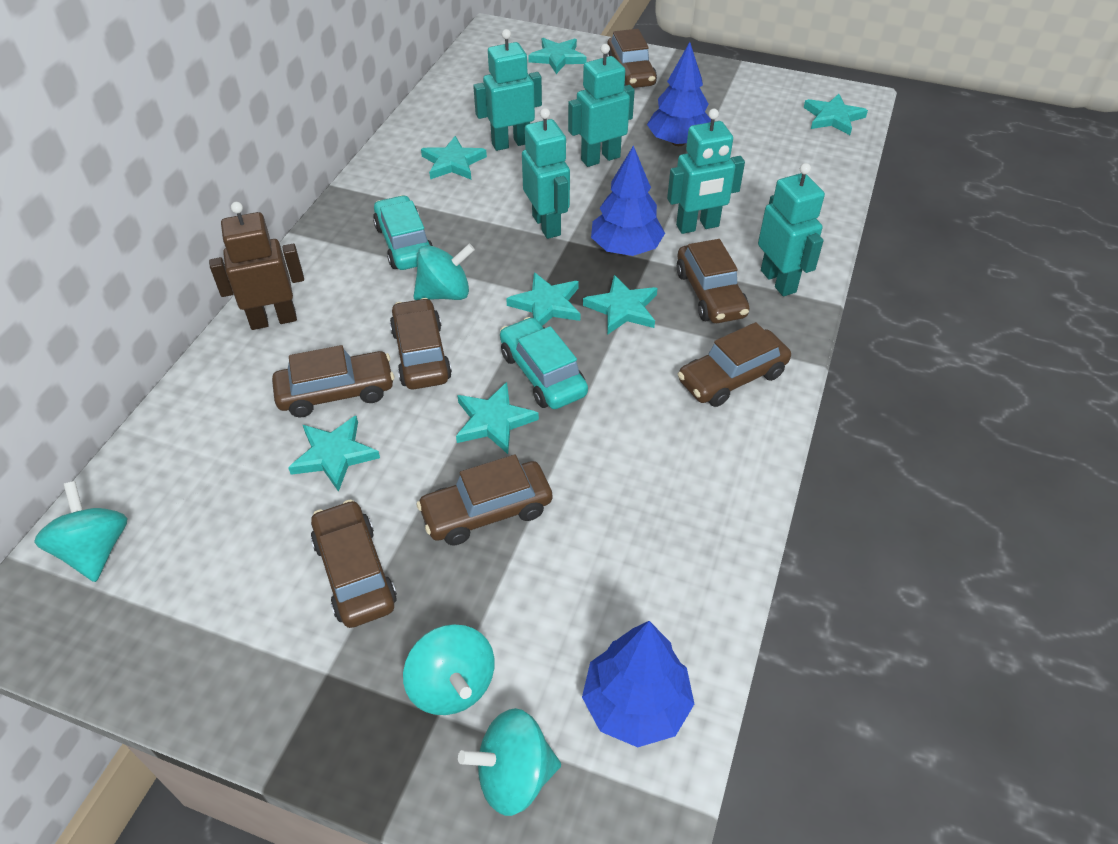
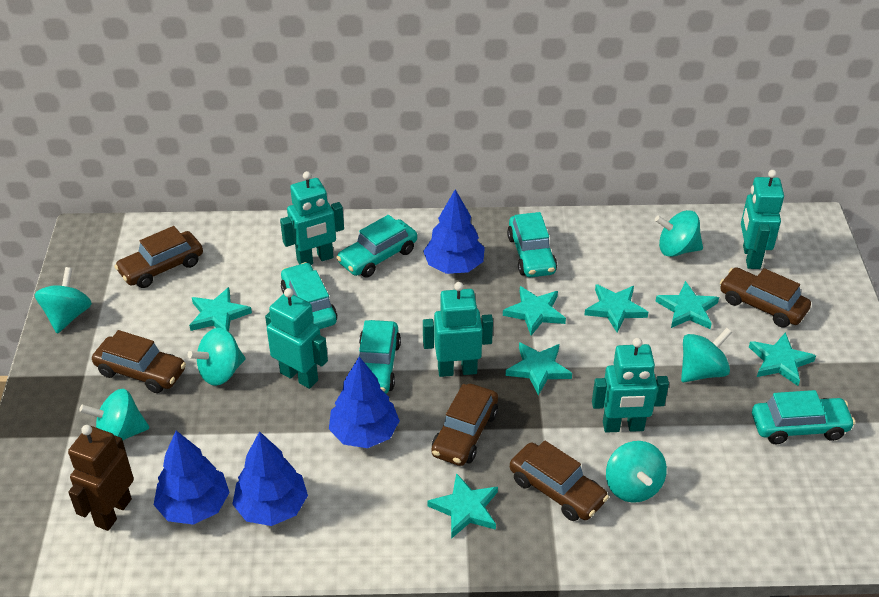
blue tree: [582,621,694,747] [591,145,665,256] [647,42,711,146] = 3 -> [154,431,230,525] [232,431,308,526] [329,357,400,448] [423,189,485,274] = 4
brown car: [272,345,394,417] [311,499,397,628] [390,298,452,389] [416,454,552,545] [606,29,657,88] [676,239,749,323] [678,322,791,407] = 7 -> [92,330,186,393] [114,226,203,288] [431,384,498,466] [510,440,609,521] [720,267,811,328] = 5
turquoise car: [373,195,433,270] [500,317,588,409] = 2 -> [281,262,337,329] [336,215,417,278] [359,320,401,394] [507,212,557,277] [752,390,855,444] = 5
turquoise spinning top: [34,481,127,582] [403,624,495,715] [414,244,475,300] [458,708,561,816] = 4 -> [35,267,92,334] [79,389,149,440] [188,328,246,386] [606,441,667,503] [655,210,703,257] [681,328,732,382] = 6

